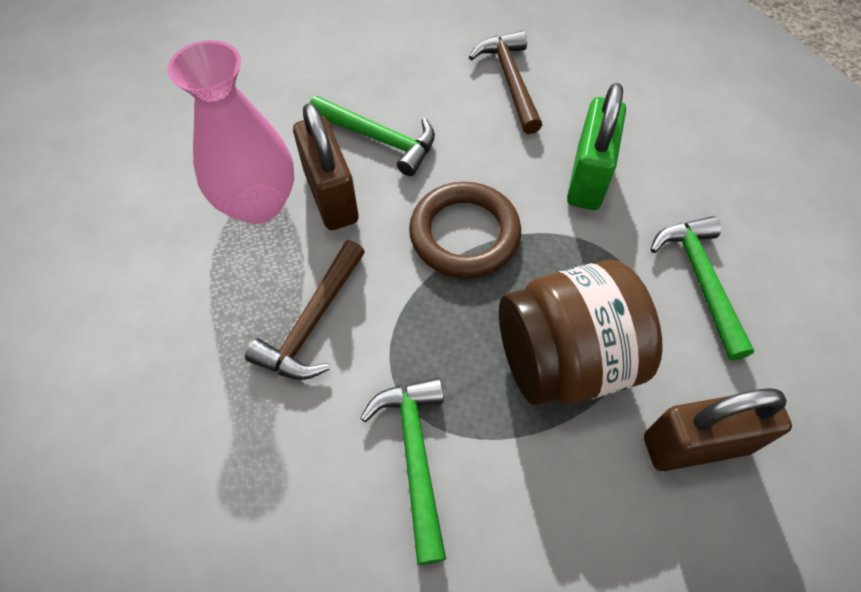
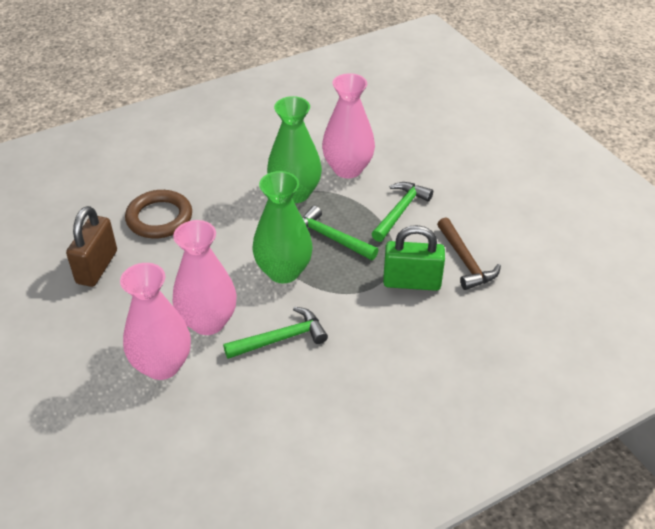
brown hammer: [245,240,365,380] [469,31,542,134] = 2 -> [437,218,501,290] = 1
brown jar: [499,260,663,405] = 1 -> none = 0
brown padlock: [293,103,359,230] [644,388,792,471] = 2 -> [66,206,117,287] = 1
green vase: none = 0 -> [253,171,313,283] [267,96,322,203] = 2
pink vase: [168,40,294,224] = 1 -> [120,263,191,380] [173,220,237,335] [322,73,375,178] = 3

